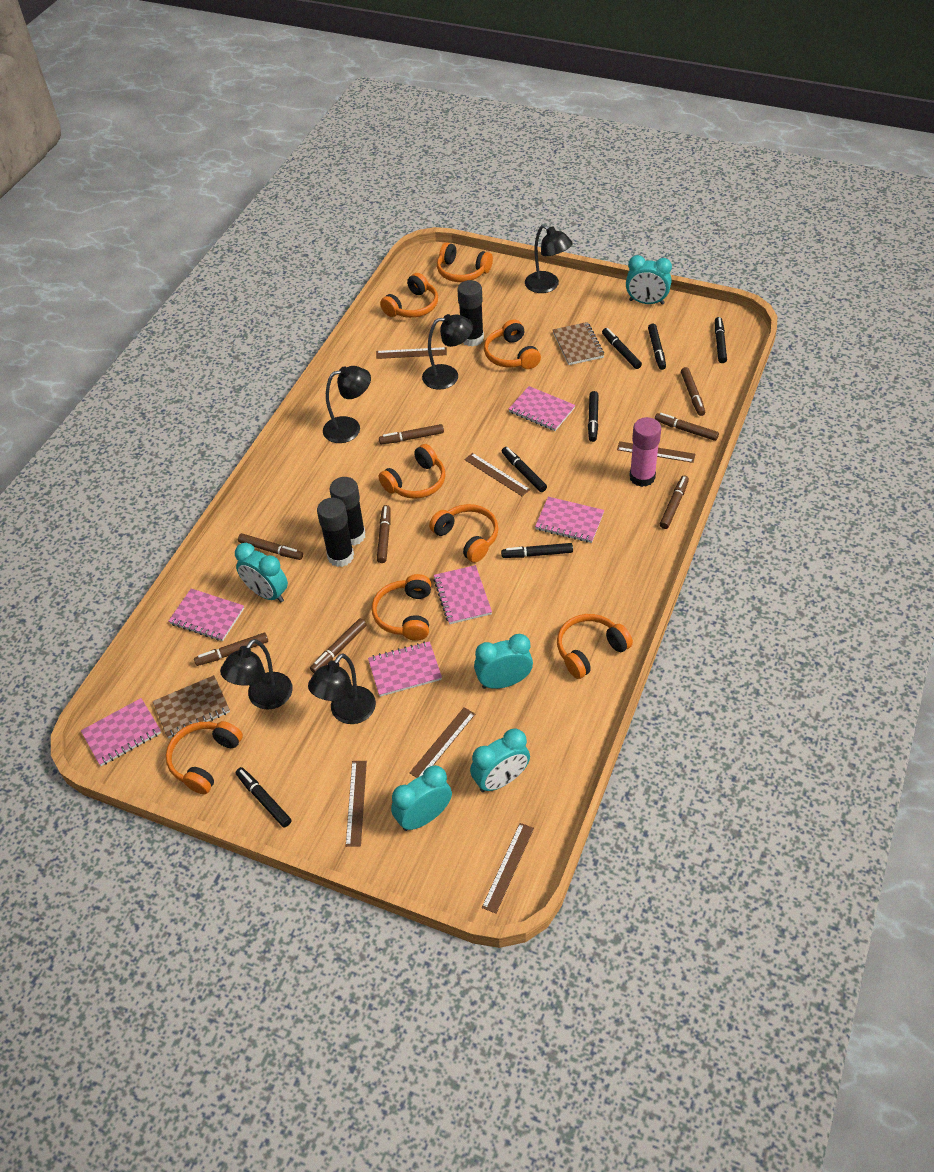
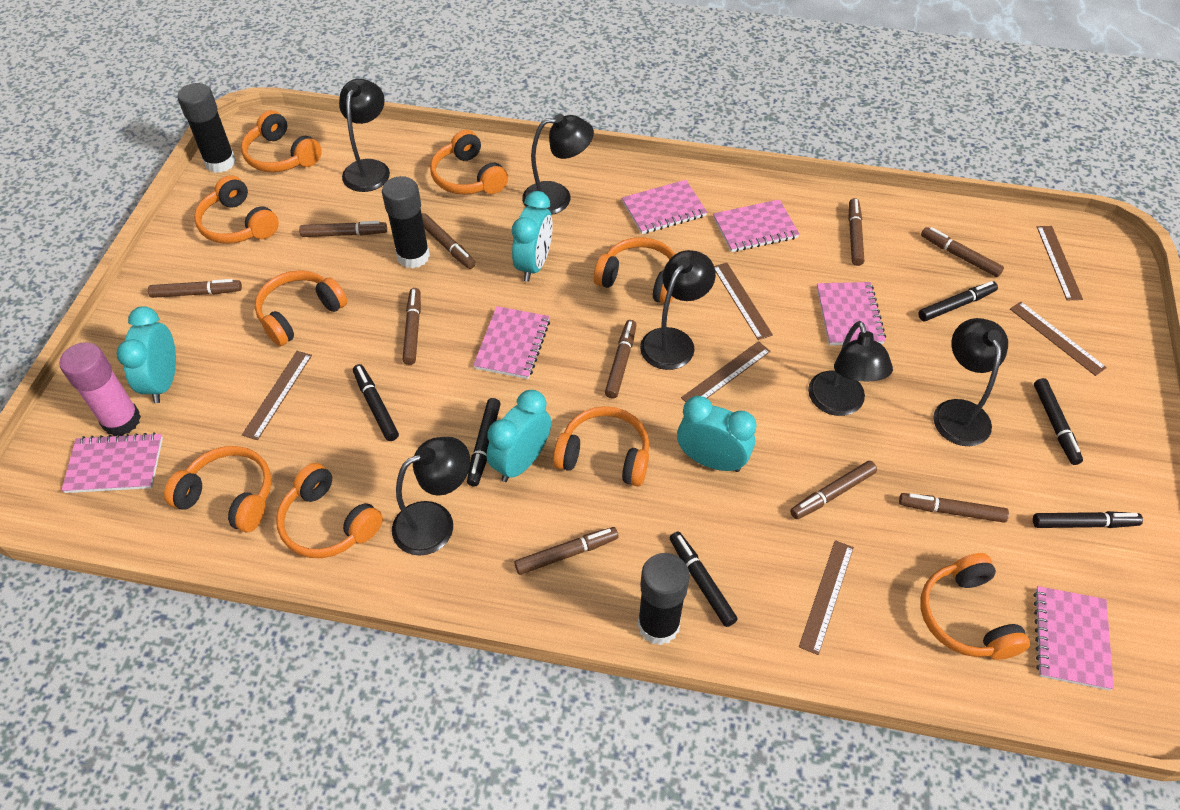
black lamp: [220,639,293,710] [308,653,376,724] [323,366,371,443] [422,314,473,390] [525,225,573,293] = 5 -> [339,79,390,192] [392,437,470,556] [522,114,594,215] [640,250,716,370] [808,321,893,416] [933,318,1008,446] = 6
black marker: [235,767,291,827] [501,543,573,558] [502,447,547,492] [588,391,599,442] [602,328,642,369] [648,324,666,370] [715,317,727,363] = 7 -> [353,364,399,441] [467,398,501,486] [670,532,738,627] [918,281,998,321] [1033,511,1143,528] [1034,378,1083,465] = 6
brown marker: [194,633,268,666] [238,533,303,560] [310,618,367,673] [377,505,391,563] [379,424,444,444] [655,413,719,441] [660,475,689,529] [681,367,705,416] = 8 -> [148,279,242,298] [299,221,387,237] [402,288,421,365] [422,213,476,269] [514,527,618,575] [605,320,636,398] [790,461,877,519] [848,198,864,266] [899,493,1009,523] [921,227,1004,277] = 10
brown notebook: [153,675,230,739] [553,322,604,365] = 2 -> none = 0
orange headphones: [166,721,243,794] [372,574,431,641] [379,444,446,499] [380,273,438,318] [429,504,499,563] [437,242,493,282] [484,319,541,369] [557,614,633,679] = 8 -> [164,446,272,532] [194,175,279,244] [241,110,322,172] [255,270,347,346] [276,463,383,558] [430,130,508,195] [553,406,649,486] [594,237,675,304] [920,553,1030,660] = 9
turquoise clock: [235,543,288,602] [391,765,452,831] [470,729,530,792] [474,634,533,689] [626,255,672,305] = 5 -> [116,306,176,403] [486,390,551,482] [512,191,553,282] [677,396,757,472] = 4

